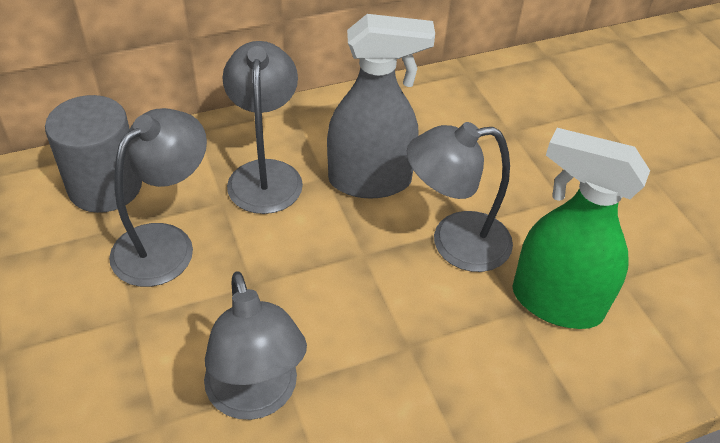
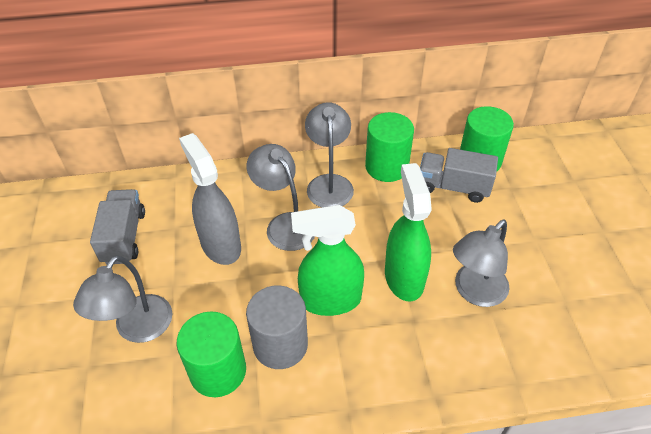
green cylinder: none = 0 -> [177,311,246,397] [365,112,414,182] [460,106,514,171] = 3
green spray bottle: [512,128,650,329] = 1 -> [291,205,364,316] [385,163,432,301] = 2
grey truck: none = 0 -> [90,189,145,265] [420,148,498,203] = 2

